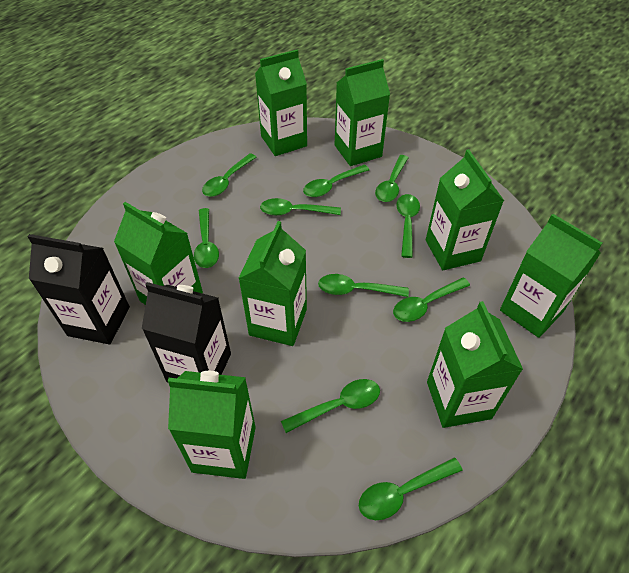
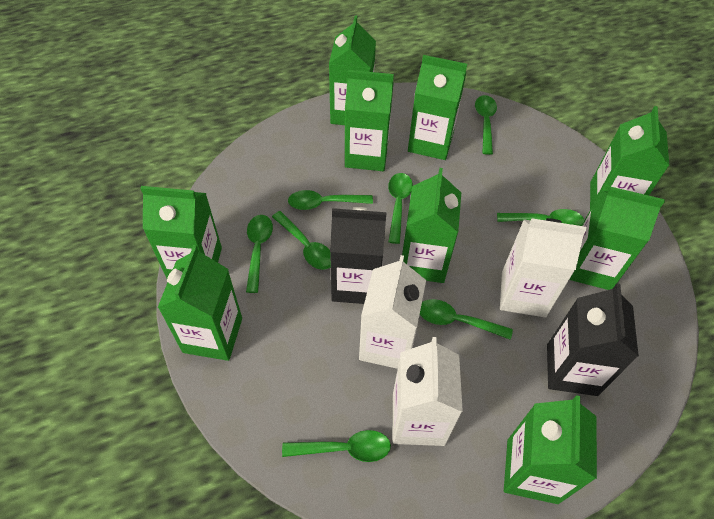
green carton: [114,202,203,305] [168,371,256,479] [238,221,307,346] [255,50,307,156] [335,59,390,166] [426,149,504,270] [427,301,523,428] [500,214,602,338] = 8 -> [140,186,222,278] [158,245,242,361] [329,15,376,125] [345,70,394,171] [402,168,461,283] [408,55,467,160] [504,395,597,504] [569,187,665,290] [590,106,669,210] = 9
green spoon: [194,208,219,268] [202,153,256,197] [260,198,341,216] [281,379,380,433] [303,165,369,197] [318,274,409,297] [359,457,463,520] [375,155,409,202] [393,278,470,322] [396,194,420,258] = 10 -> [246,215,273,293] [272,211,331,270] [282,430,391,462] [288,190,373,210] [388,173,413,244] [420,299,513,340] [475,95,497,155] [497,209,584,226] = 8
white carton: none = 0 -> [359,255,426,369] [393,337,463,446] [500,218,587,318] = 3

